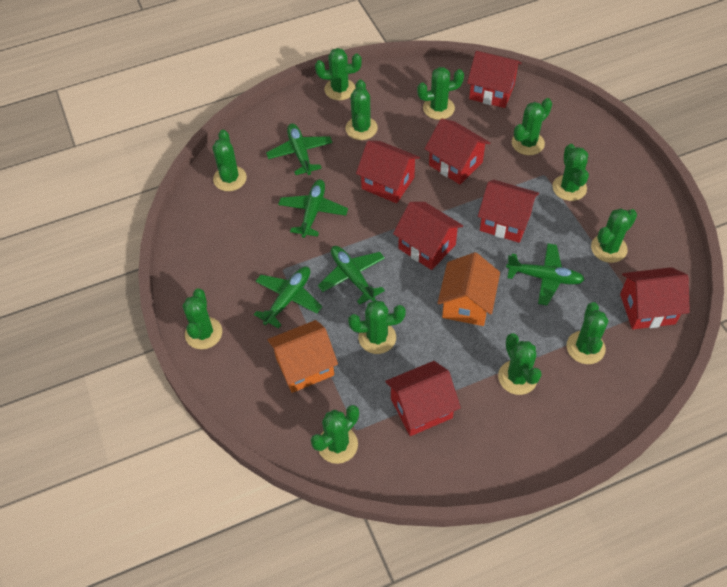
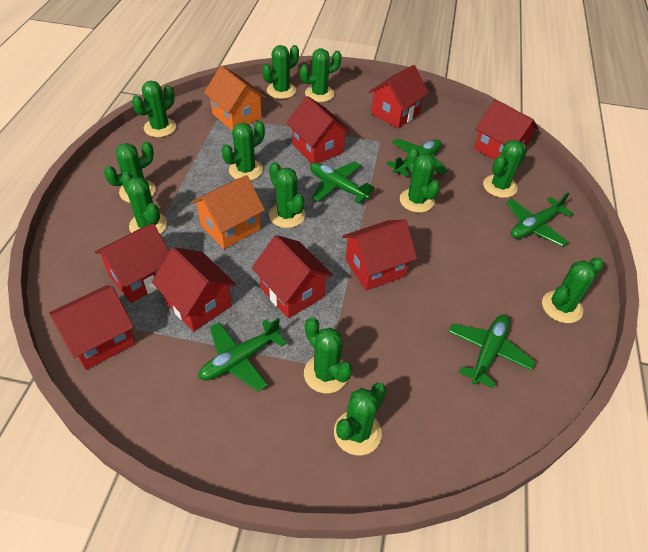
red house: [356,141,420,203] [385,361,461,436] [393,202,463,270] [425,118,490,184] [467,51,522,108] [478,180,539,243] [620,267,690,329] = 7 -> [49,285,135,370] [94,224,170,303] [152,247,236,331] [252,235,333,318] [287,96,351,164] [342,219,417,291] [369,65,429,128] [474,100,539,160] = 8

